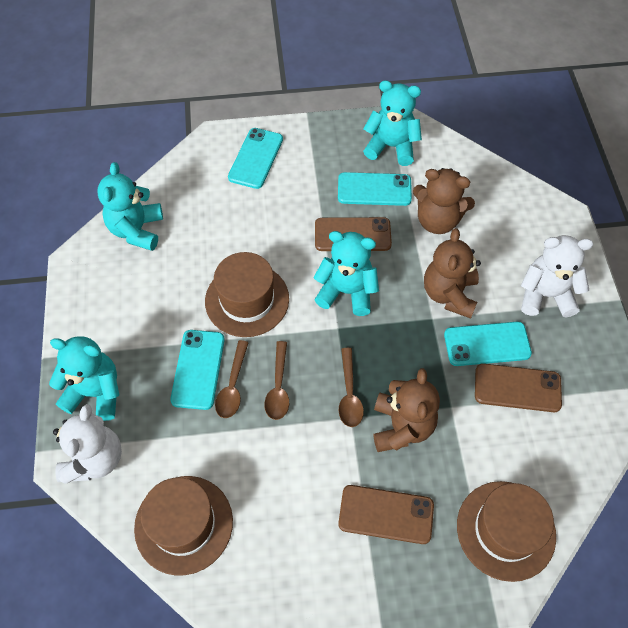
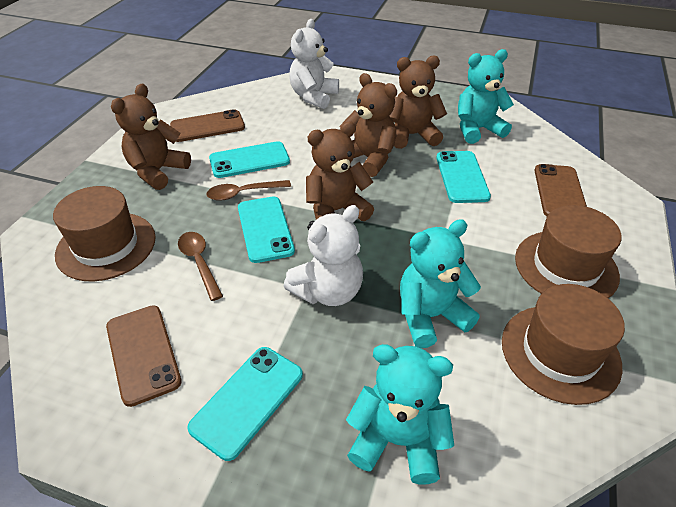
brown spoon: [215,340,249,418] [264,341,289,420] [339,348,364,427] = 3 -> [178,232,223,301] [206,180,291,201] = 2
brown teddy bear: [374,368,440,452] [413,168,475,234] [424,228,481,319] = 3 -> [111,84,191,190] [306,122,374,221] [339,73,397,177] [390,55,447,149] = 4
turquoise teddy bear: [49,336,119,421] [97,162,163,251] [313,231,379,316] [363,80,422,166] = 4 -> [346,344,454,485] [400,219,481,348] [458,49,514,144] = 3

